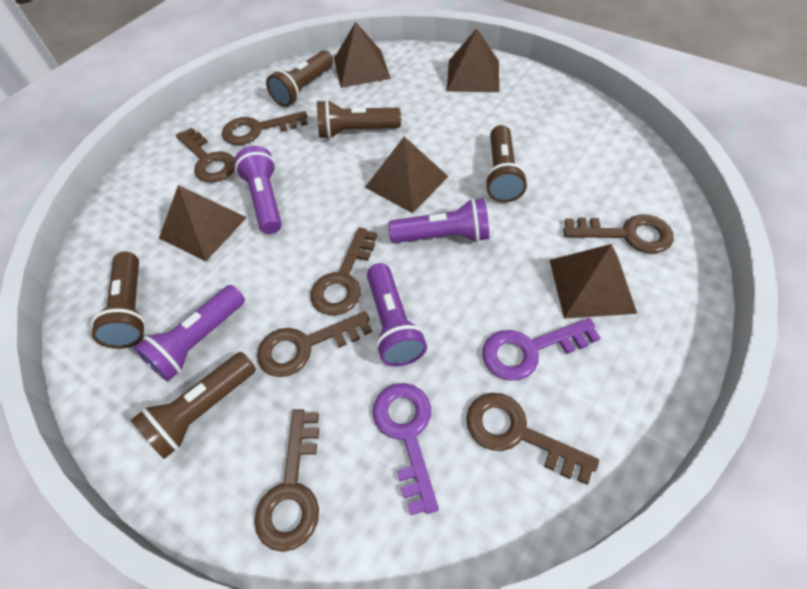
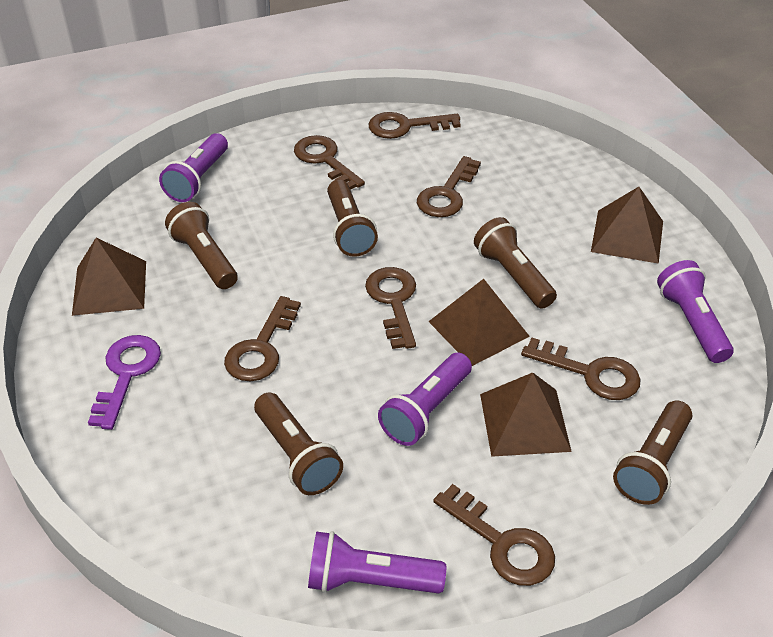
brown pyramid: [159,185,247,261] [334,22,391,88] [365,136,449,213] [447,28,499,92] [550,244,637,319] = 5 -> [72,238,146,316] [428,279,530,366] [480,372,572,457] [591,187,663,264] = 4
purple key: [373,383,439,516] [482,318,600,380] = 2 -> [88,335,161,430] = 1

